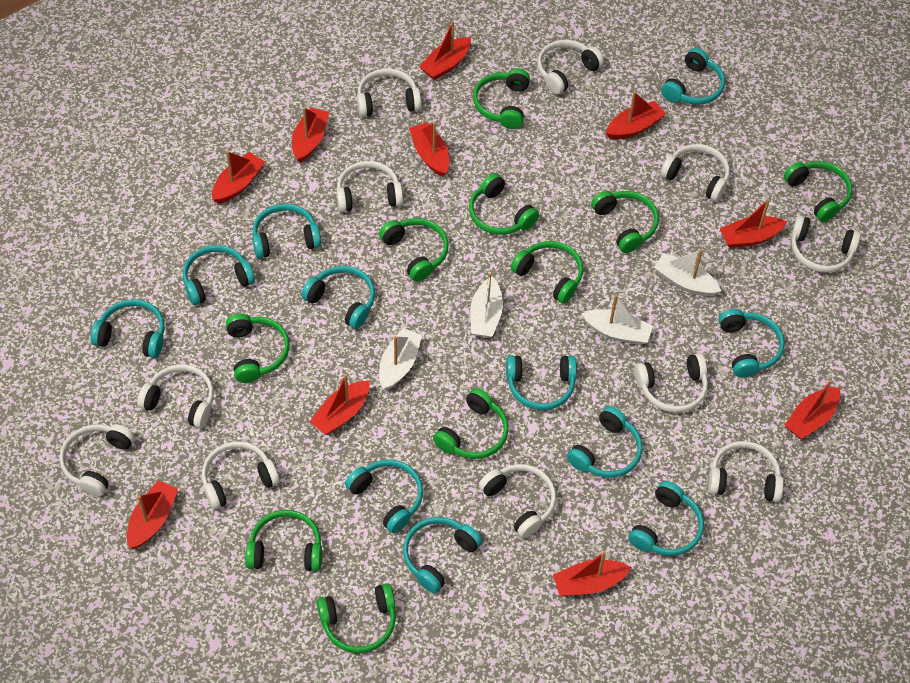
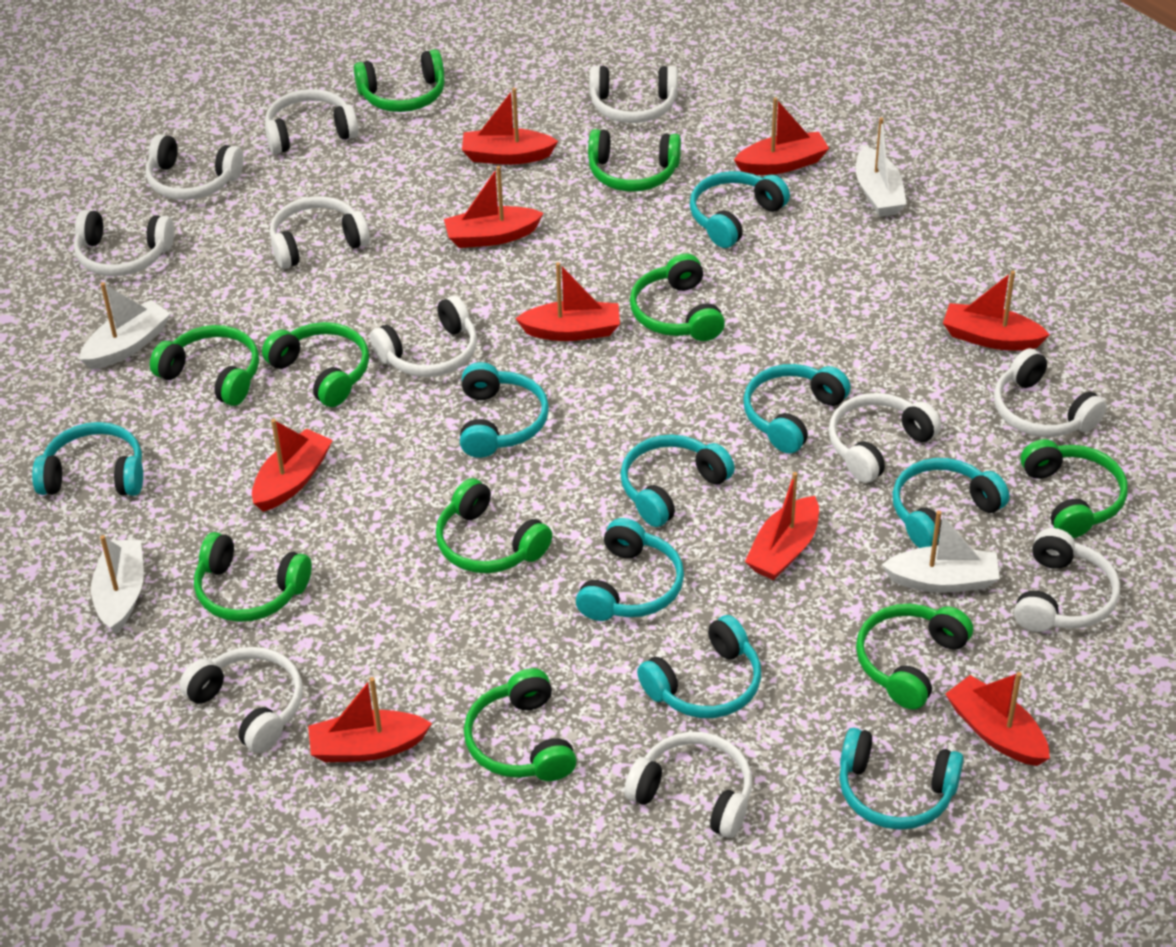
red boat: [127,480,178,549] [212,151,265,204] [292,107,329,163] [309,374,370,435] [409,122,449,177] [419,21,471,80] [553,551,631,596] [606,91,666,140] [719,199,788,248] [785,380,840,439] = 10 -> [252,419,333,512] [308,677,432,762] [444,166,544,248] [462,88,558,165] [515,262,620,341] [734,97,829,175] [745,472,819,580] [943,271,1050,351] [945,672,1050,766] = 9
turquoise headphones: [90,299,165,358] [183,245,255,305] [252,204,321,259] [301,266,375,329] [345,459,423,533] [403,517,482,593] [506,355,577,410] [567,406,642,478] [628,481,704,556] [661,48,725,105] [719,309,785,378] = 11 -> [32,422,143,496] [460,362,549,458] [576,518,684,621] [620,435,735,527] [637,615,761,718] [690,171,790,248] [743,364,851,454] [839,728,964,830] [892,458,1009,548] = 9

